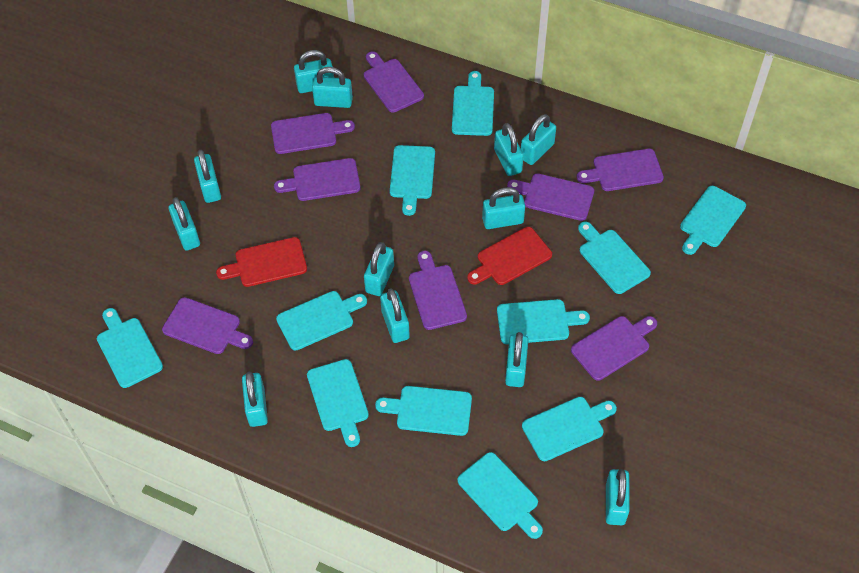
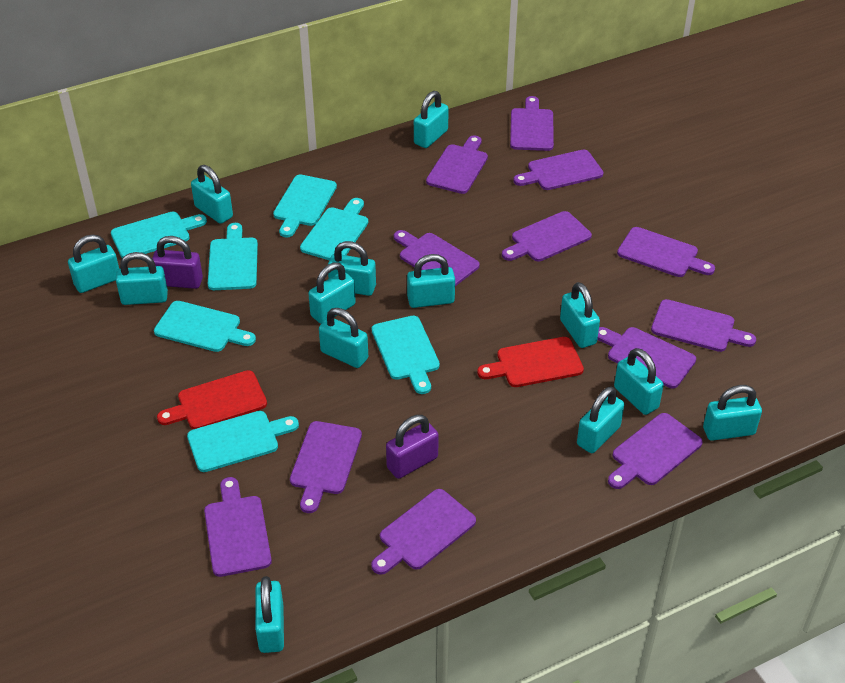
purple cutting board: [162,297,253,354] [271,113,355,154] [274,158,360,201] [364,51,424,112] [409,251,467,330] [507,173,594,221] [571,316,657,381] [577,149,664,191] = 8 -> [204,477,272,577] [290,421,362,513] [371,489,476,575] [394,230,480,286] [426,135,488,194] [502,211,592,261] [510,96,554,151] [513,150,603,190] [597,327,696,388] [608,413,703,489] [617,227,715,277] [651,299,756,352] = 12
purple padlock: none = 0 -> [152,236,203,289] [386,415,439,479] = 2
turquoise cutting board: [97,308,163,388] [276,291,367,350] [307,359,369,447] [375,386,472,436] [390,145,435,216] [452,71,494,136] [457,452,543,539] [497,299,590,344] [522,397,617,461] [578,222,651,294] [680,186,746,255] = 11 -> [111,212,207,258] [154,301,256,352] [187,411,299,472] [208,223,258,290] [273,175,337,237] [300,198,368,260] [372,316,440,394] = 7
turquoise padlock: [169,197,200,251] [194,150,221,203] [242,371,268,427] [294,50,334,93] [312,67,353,108] [364,242,394,296] [380,288,410,343] [482,187,525,229] [494,123,524,176] [505,332,528,387] [521,114,556,165] [606,469,630,525] = 12 -> [68,234,119,293] [116,252,168,305] [191,165,233,224] [255,576,284,653] [308,262,356,324] [319,308,368,368] [328,241,376,296] [407,254,455,308] [414,91,449,148] [560,282,600,348] [577,387,624,453] [614,348,664,415] [703,385,762,441] = 13

